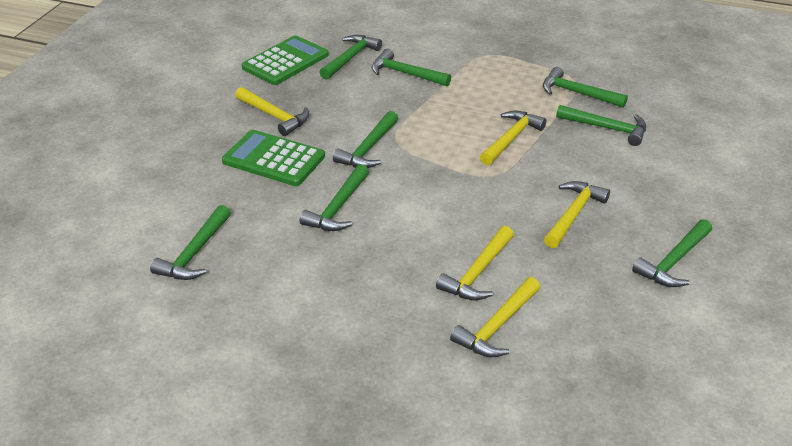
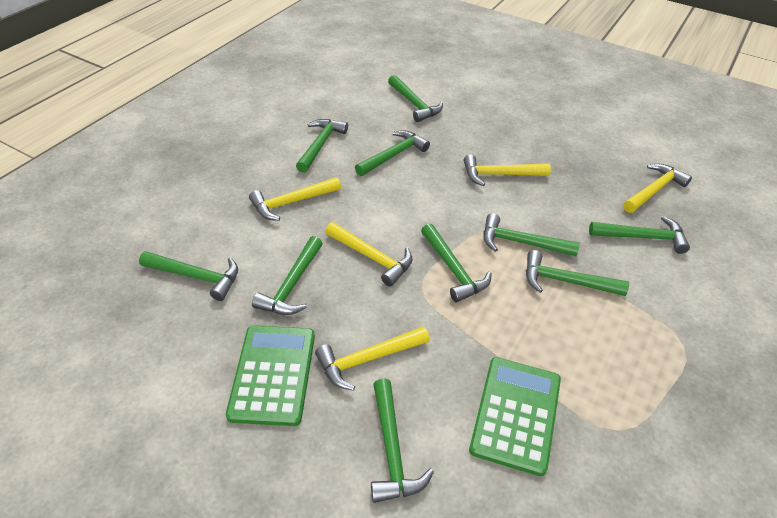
green hammer: [150,205,231,280] [300,164,369,231] [319,35,382,80] [333,111,398,168] [371,49,451,86] [543,67,628,108] [556,105,646,146] [632,219,712,287] = 8 -> [139,251,238,301] [252,236,323,315] [296,119,348,173] [355,130,430,176] [371,379,434,503] [388,75,443,122] [421,224,492,303] [483,213,580,256] [526,250,629,296] [589,216,690,254] = 10

